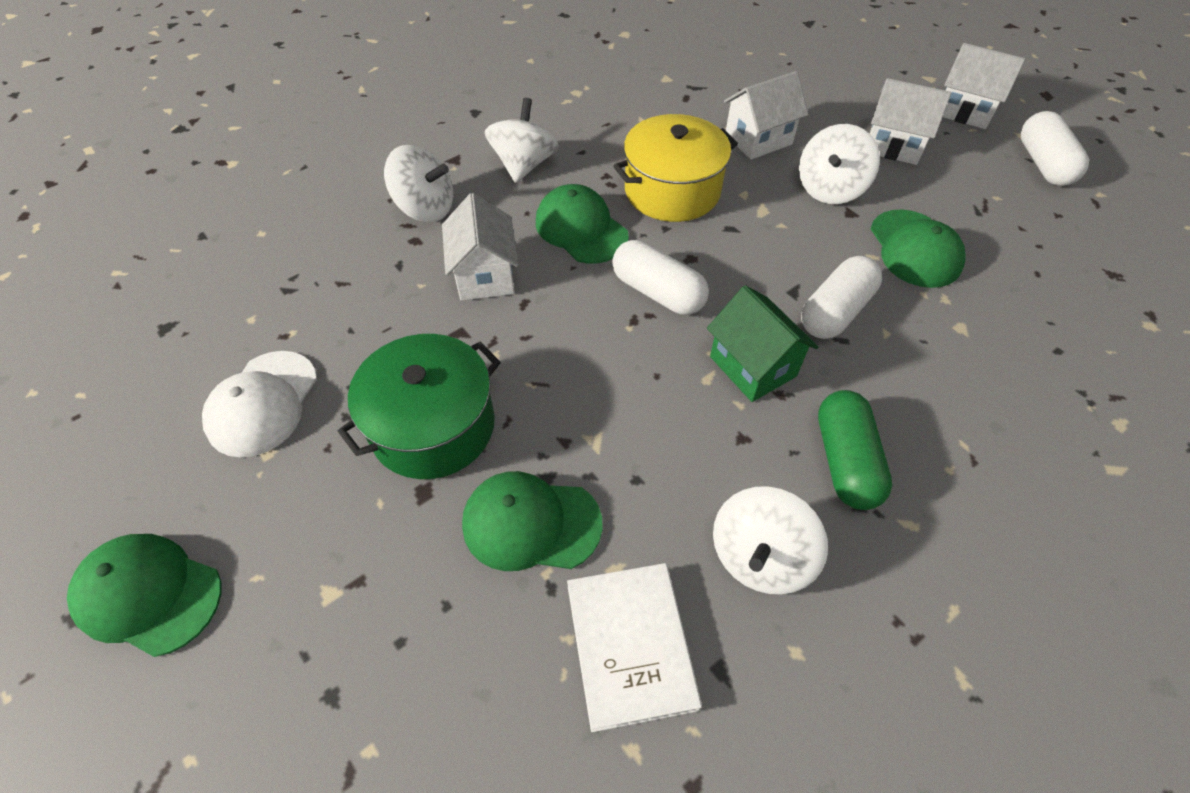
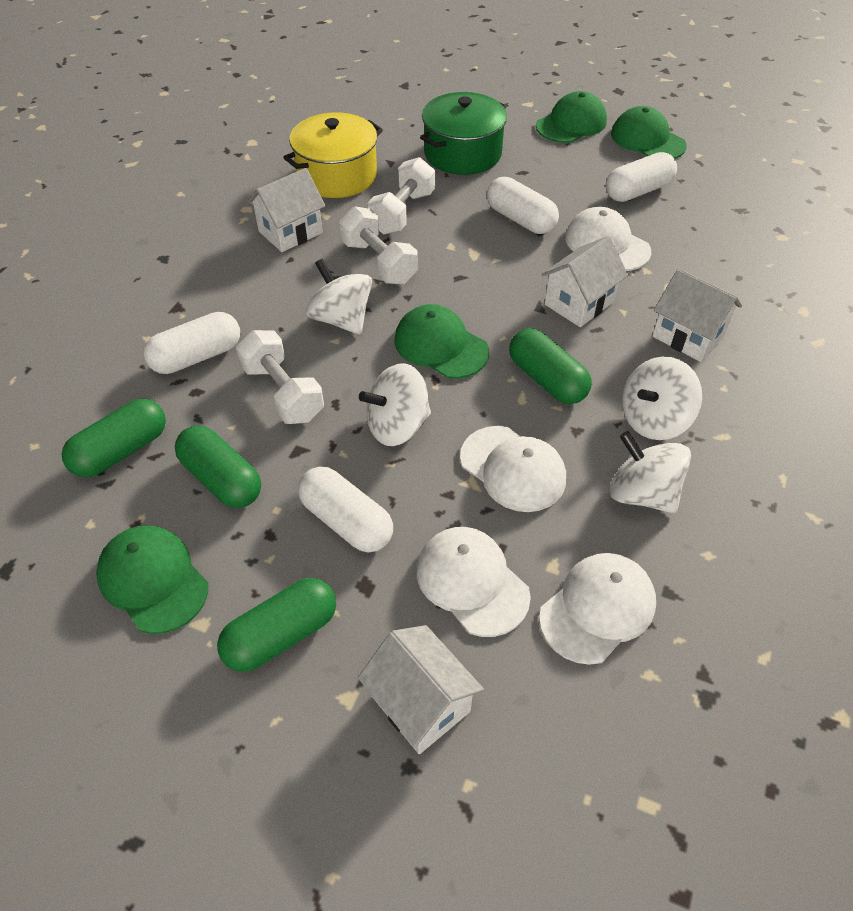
green capsule: [818,390,892,510] = 1 -> [62,399,166,477] [175,425,261,508] [217,578,336,672] [509,328,591,404] = 4
green house: [707,285,819,402] = 1 -> none = 0
white book: [567,563,702,732] = 1 -> none = 0
white cap: [202,351,317,458] = 1 -> [416,527,531,637] [460,426,566,512] [539,553,656,665] [565,207,651,271] = 4
white capsule: [612,240,709,315] [801,256,882,339] [1021,111,1089,186] = 3 -> [144,312,240,374] [298,467,393,552] [487,177,559,234] [606,152,677,202] = 4
white dumbbell: none = 0 -> [236,330,324,424] [339,206,418,285] [367,157,435,235] = 3

